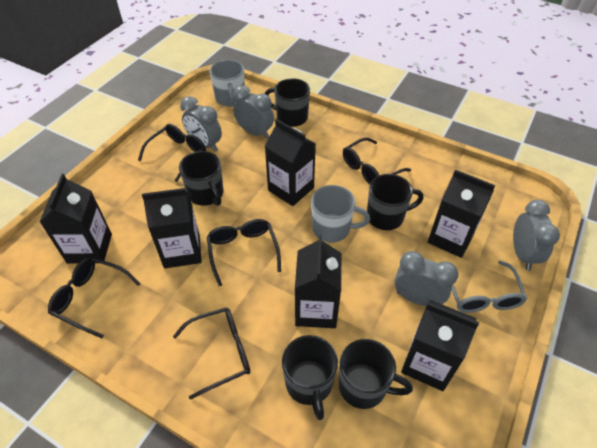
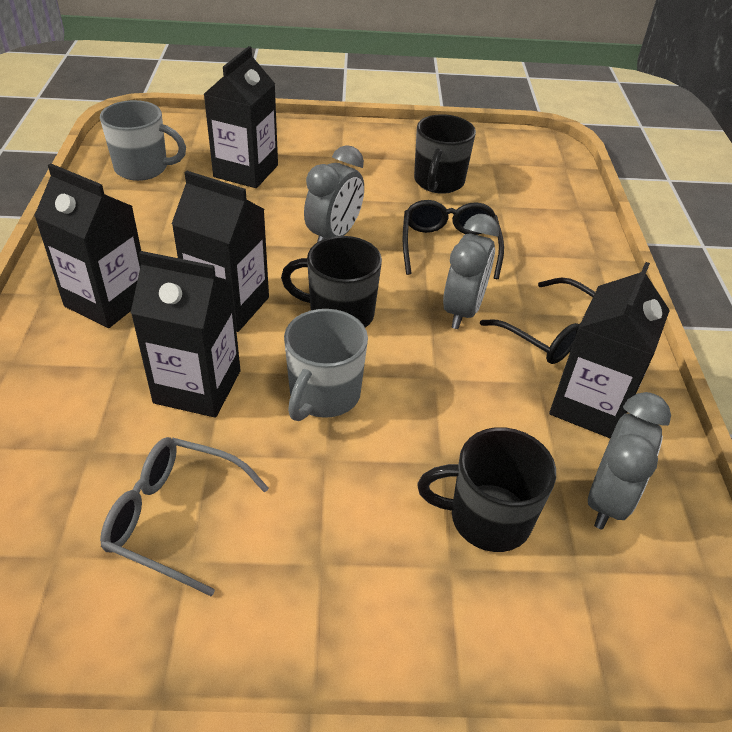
black carton: [40,174,112,264] [142,188,202,269] [265,119,316,206] [295,235,341,328] [401,300,479,391] [428,169,496,258] = 6 -> [34,163,141,328] [131,251,240,418] [172,171,269,332] [204,46,278,188] [549,262,670,438] = 5
black glasses: [48,257,141,338] [138,124,206,182] [173,308,250,400] [207,219,281,286] [343,137,411,184] = 5 -> [403,200,504,279] [480,277,595,364] = 2
black mug: [179,151,224,206] [265,78,310,127] [282,335,338,420] [339,339,413,409] [367,174,424,230] = 5 -> [281,236,382,327] [414,114,476,194] [417,427,556,552] = 3
grey clock: [180,96,222,152] [233,85,274,139] [395,251,458,306] [513,200,560,271] = 4 -> [304,145,364,242] [443,214,499,329] [588,392,671,530] = 3

